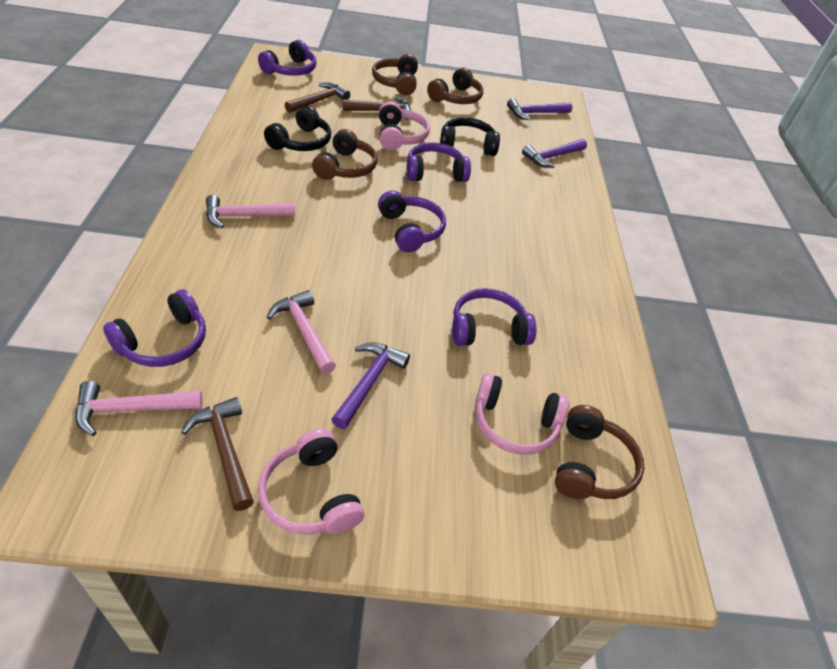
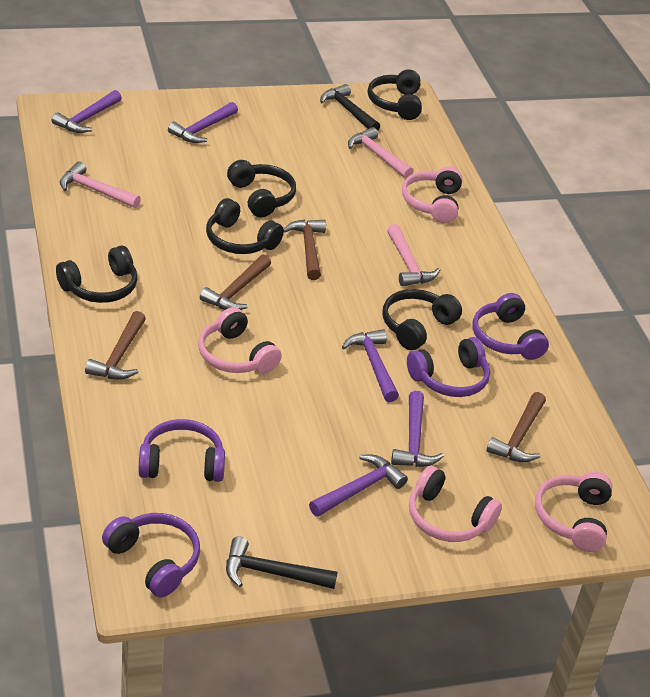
black hammer: none = 0 -> [226,536,338,589] [320,84,380,131] = 2
black headphones: [264,106,331,151] [440,117,500,156] = 2 -> [56,245,138,303] [206,198,284,254] [227,160,296,217] [368,69,422,120] [382,289,462,350] = 5
brown hammer: [181,397,254,511] [285,82,350,113] [343,96,411,119] = 3 -> [85,311,146,380] [200,254,271,310] [284,220,326,280] [487,392,546,462] = 4
brown headphones: [312,129,377,180] [372,54,418,95] [427,68,483,104] [555,405,644,499] = 4 -> none = 0
pink headphones: [258,428,364,535] [379,102,430,150] [475,373,569,455] = 3 -> [198,307,282,373] [402,167,462,223] [409,466,502,542] [535,472,613,552] = 4
purple hammer: [331,342,410,429] [507,98,572,120] [522,139,587,168] = 3 -> [52,90,122,133] [168,102,238,143] [309,455,408,517] [342,329,399,402] [391,391,444,467] = 5
purple headphones: [103,290,206,367] [258,40,317,76] [378,191,446,252] [407,142,471,182] [452,288,537,346] = 5 -> [102,513,200,597] [138,419,225,482] [407,337,490,397] [473,293,549,360] = 4

